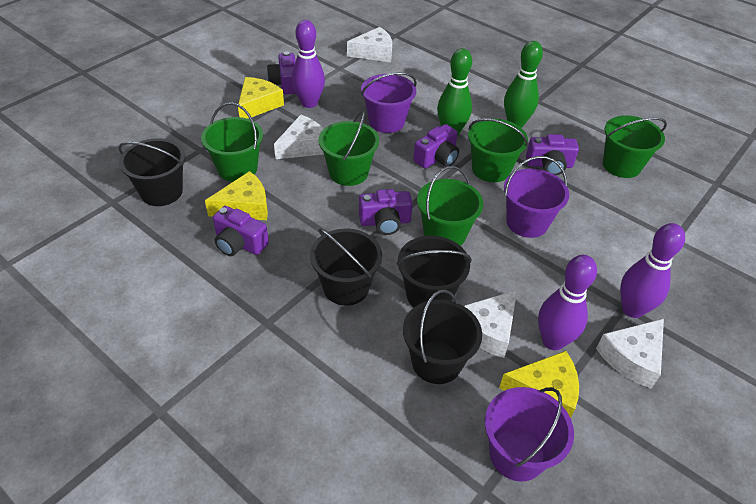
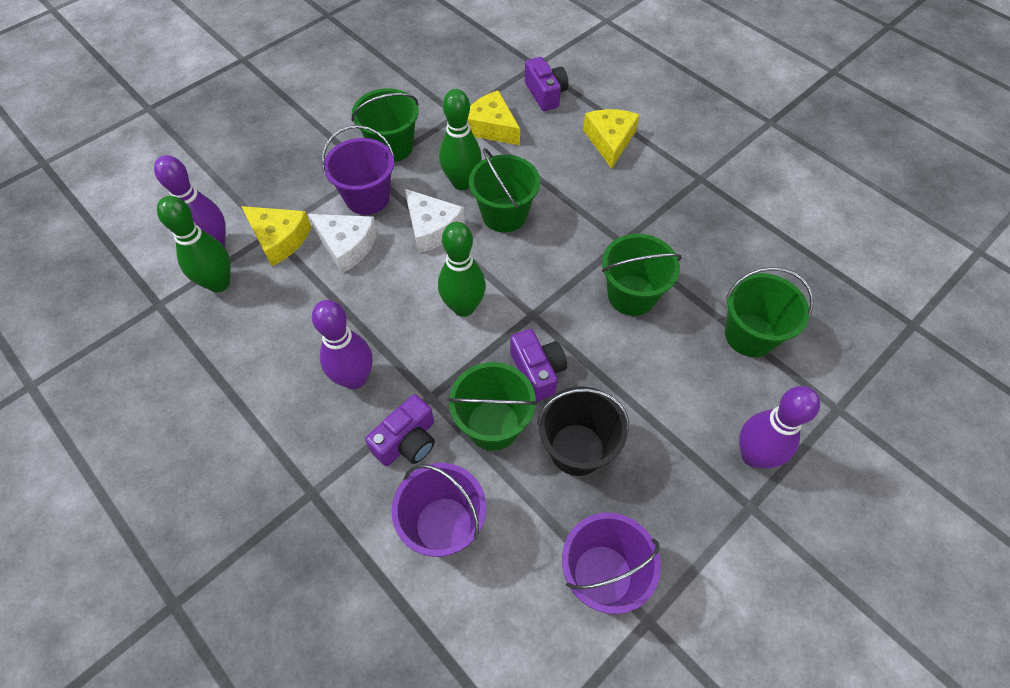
black bucket: [118,138,185,206] [310,229,382,306] [396,236,472,307] [403,289,482,384] = 4 -> [537,386,629,476] = 1
green bowling pin: [437,48,472,136] [504,41,543,128] = 2 -> [157,196,231,292] [438,222,486,317] [439,89,482,190] = 3
purple camera: [213,206,269,256] [267,52,296,94] [359,189,413,235] [413,124,459,169] [526,134,579,175] = 5 -> [365,395,435,466] [510,329,567,402] [525,57,569,111] = 3
white cheese: [274,114,324,159] [347,27,392,62] [464,290,517,358] [596,319,664,389] = 4 -> [308,214,378,273] [405,189,465,253] = 2

